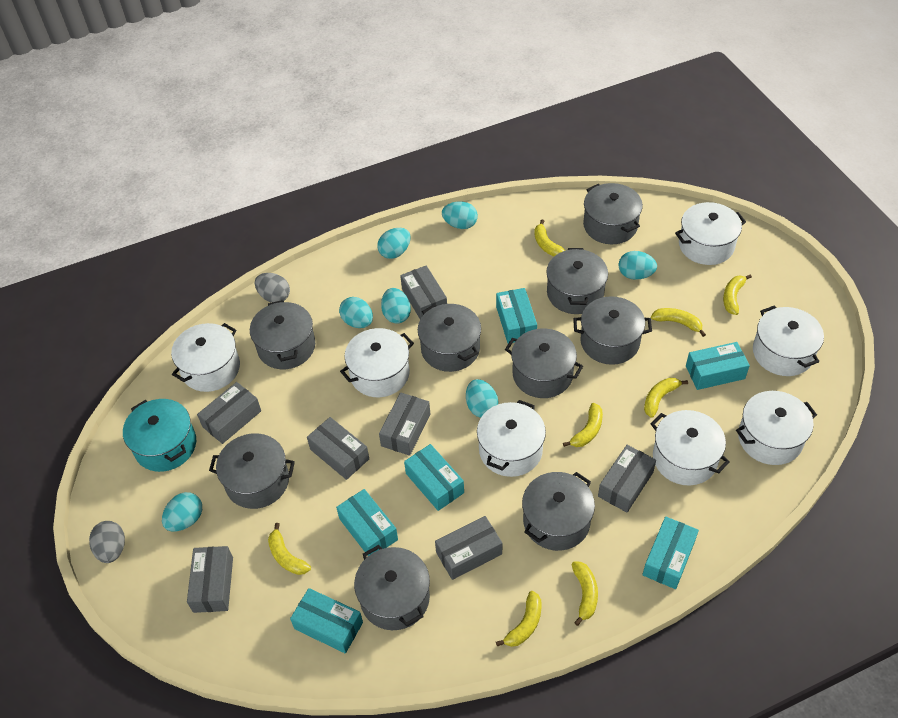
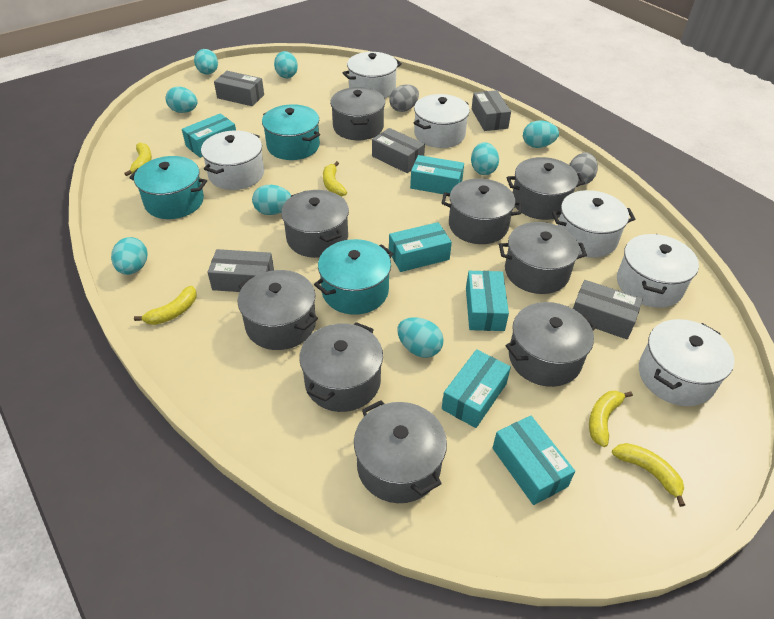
grey box: [187,546,233,613] [197,382,261,444] [307,417,369,480] [379,392,430,456] [400,265,447,319] [435,516,502,580] [598,445,656,512] = 7 -> [207,249,274,292] [214,71,264,106] [372,128,425,173] [472,90,511,131] [573,280,643,339] = 5
turquoise egg: [162,492,202,531] [339,297,373,328] [377,228,411,259] [381,288,411,324] [442,202,478,229] [466,379,498,418] [619,251,657,280] = 7 -> [111,237,147,275] [166,87,198,113] [194,49,218,74] [252,185,291,215] [274,51,298,78] [397,317,444,358] [471,142,499,175] [523,120,559,148] = 8
turquoise pot: [123,399,196,472] = 1 -> [129,156,207,219] [262,104,320,160] [314,239,393,315] = 3
white pot: [171,323,240,392] [340,328,414,397] [477,400,546,477] [651,410,730,486] [675,202,746,265] [736,391,817,465] [753,306,824,376] = 7 -> [201,131,264,190] [342,52,402,98] [413,94,470,148] [552,190,635,258] [617,234,699,308] [639,319,734,406] = 6
yellow banana: [268,523,311,575] [496,591,542,647] [534,220,566,256] [563,403,603,447] [571,561,598,626] [644,378,688,418] [651,308,706,337] [723,274,752,315] = 8 -> [124,143,152,176] [134,286,196,325] [323,161,347,196] [589,391,633,447] [612,443,685,507] = 5

